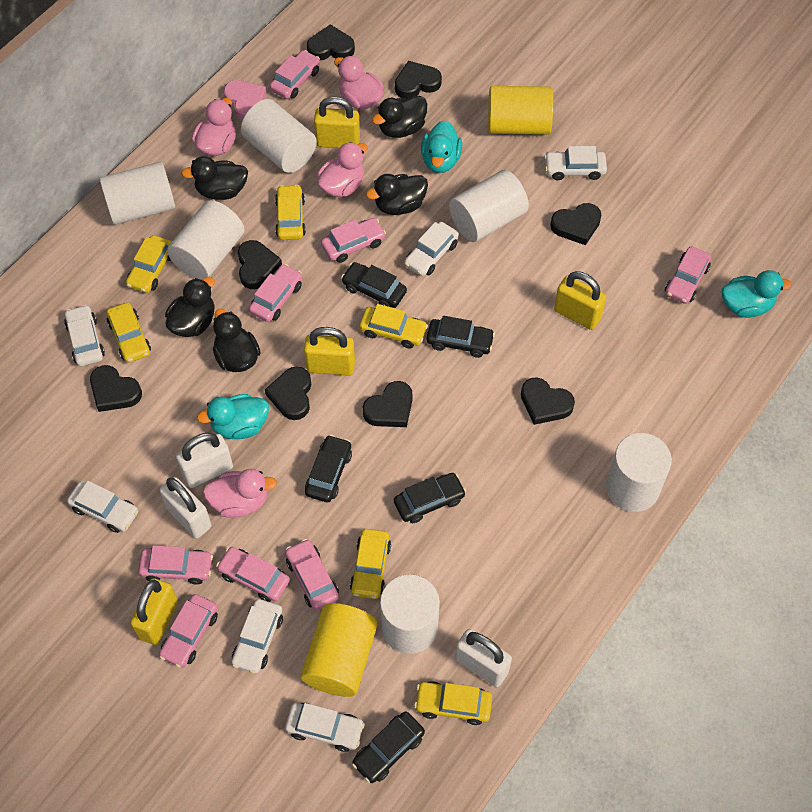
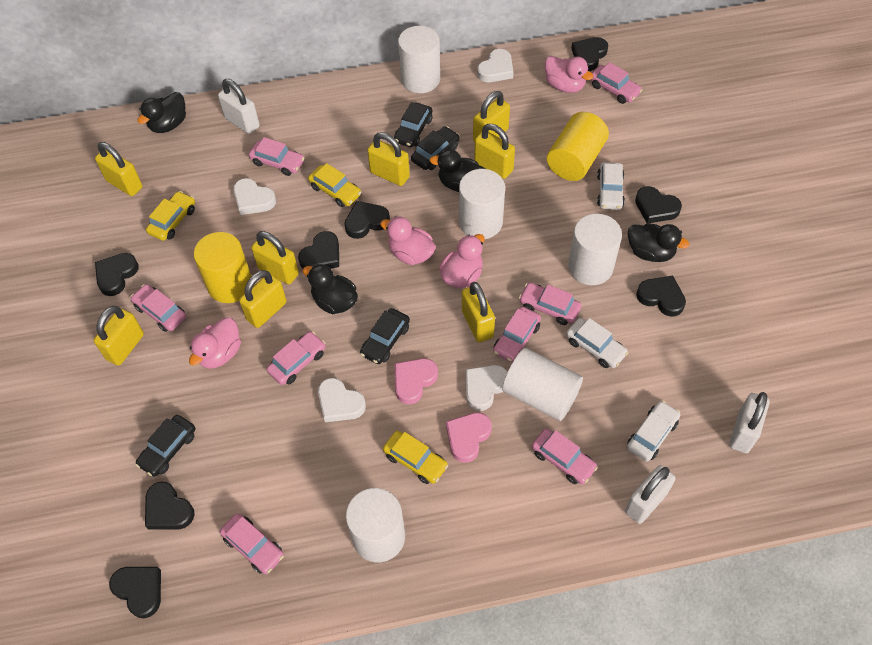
black car: [305,435,352,502] [341,262,407,308] [352,711,425,783] [394,473,466,523] [427,316,495,358] = 5 -> [135,415,195,477] [360,308,410,364] [394,102,432,147] [411,126,460,170] = 4
black duck: [165,277,215,337] [181,156,248,200] [213,309,260,372] [366,174,428,215] [372,96,428,138] = 5 -> [137,92,186,133] [303,264,358,314] [429,149,485,192] [628,224,689,262] = 4
pink heart: [224,80,266,121] = 1 -> [395,358,438,404] [446,412,492,463] = 2
turquoise duck: [197,394,269,439] [421,120,462,173] [722,270,792,318] = 3 -> none = 0
white car: [64,305,105,366] [67,481,138,533] [231,599,283,673] [285,703,365,752] [404,222,459,276] [544,146,607,180] = 6 -> [566,318,628,368] [597,162,625,210] [627,401,680,462] = 3
white cylinder: [99,162,175,225] [167,200,245,280] [241,99,317,173] [380,574,440,654] [449,170,529,242] [606,433,672,512] = 6 -> [346,488,405,562] [398,26,440,93] [459,169,505,239] [502,348,583,421] [568,214,622,285] = 5
white heart: none = 0 -> [233,178,276,215] [318,378,366,422] [465,365,508,411] [477,49,514,82] = 4
yellow car: [106,302,151,363] [126,235,172,293] [275,185,306,240] [350,529,391,599] [360,304,428,348] [414,681,492,725] = 6 -> [146,191,195,241] [308,163,361,207] [383,431,448,484] = 3
yellow padlock: [130,578,178,645] [304,327,355,376] [314,96,360,148] [554,271,607,330] = 4 -> [94,306,144,366] [95,142,143,196] [239,270,287,328] [251,231,299,284] [367,132,410,186] [462,282,495,342] [473,91,510,142] [474,124,515,179] = 8

